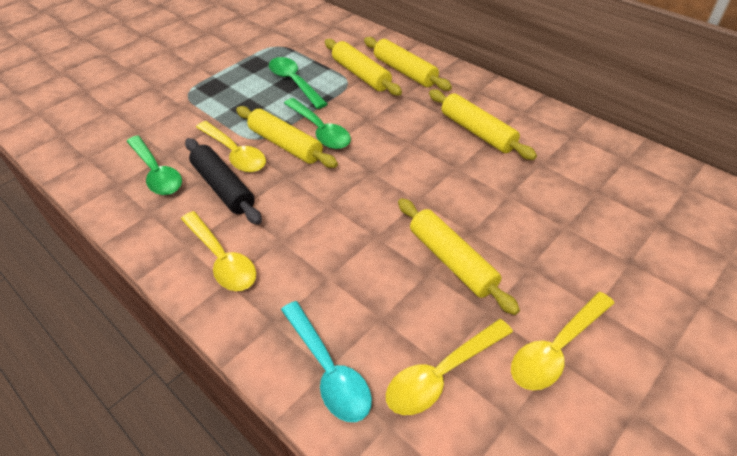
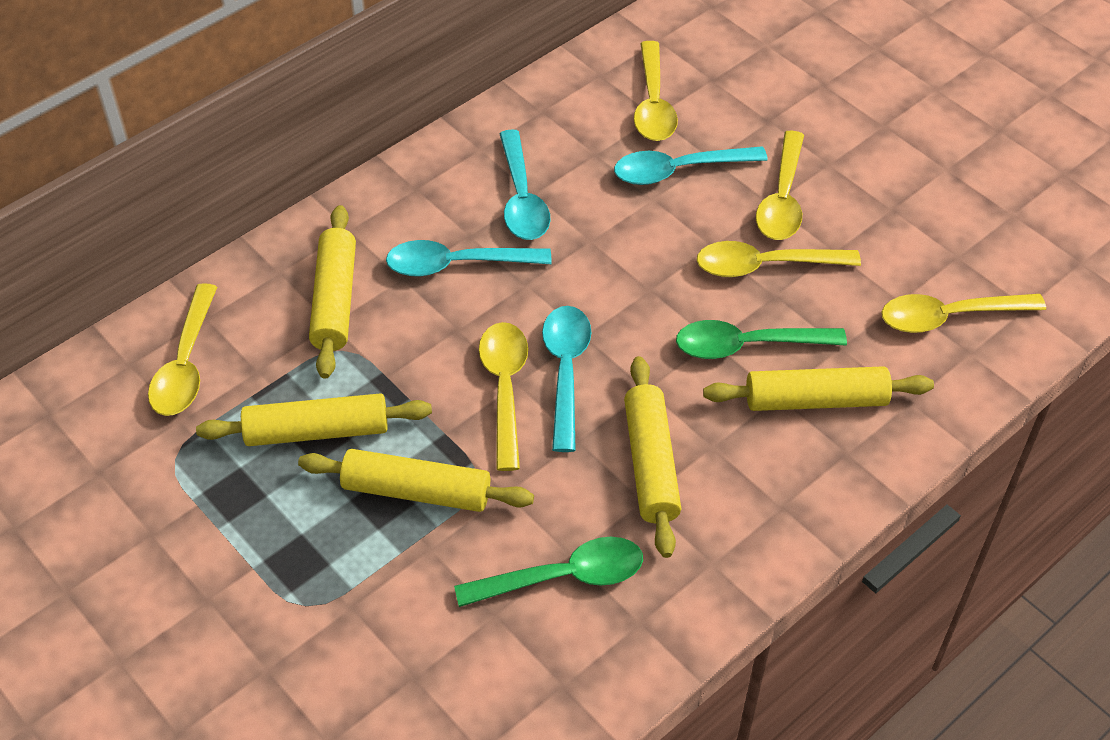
black rolling pin: [185,138,262,225] = 1 -> none = 0
green spoon: [126,135,182,195] [269,57,327,109] [284,98,351,149] = 3 -> [454,537,643,607] [676,320,847,359] = 2
turquoise spoon: [281,301,372,422] = 1 -> [386,240,552,277] [499,129,551,240] [542,306,592,452] [614,146,768,185] = 4
yellow spoon: [181,211,256,291] [196,121,266,172] [386,319,513,415] [511,292,614,390] = 4 -> [148,283,217,416] [479,322,528,471] [634,41,678,141] [697,241,861,277] [756,131,804,240] [882,294,1046,333] = 6

